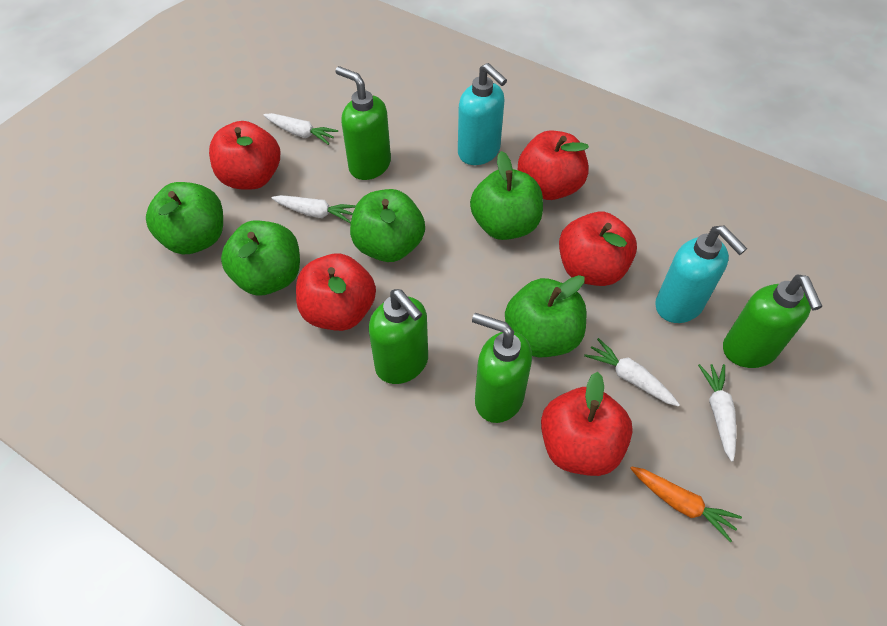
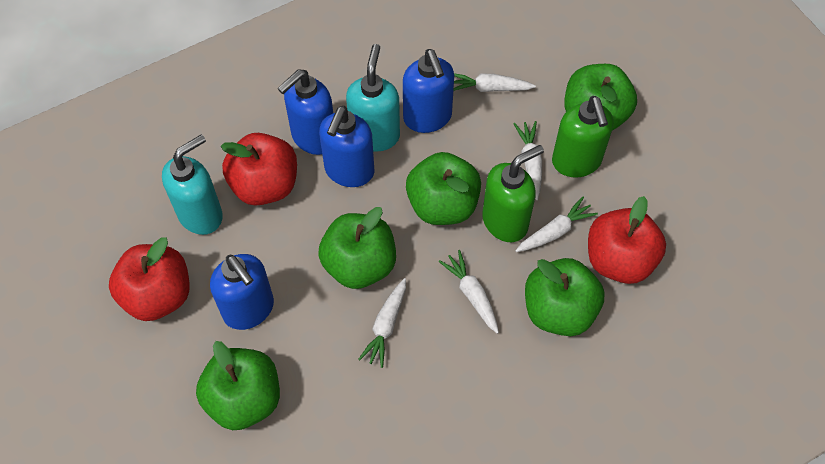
blue soap dispenser: none = 0 -> [210,254,274,330] [278,69,333,155] [319,106,374,187] [403,49,454,133] = 4
green soap dispenser: [335,66,391,180] [369,289,428,384] [472,313,532,423] [723,274,823,368] = 4 -> [482,145,544,242] [552,96,614,177] = 2
orange carrot: [630,466,742,542] = 1 -> none = 0
red apple: [209,121,280,190] [296,254,376,331] [518,130,589,200] [541,372,633,476] [559,212,637,286] = 5 -> [109,238,189,321] [221,133,297,206] [588,196,666,284] = 3
white carrot: [264,113,338,145] [271,195,356,223] [584,338,680,407] [698,364,737,462] = 4 -> [358,278,406,368] [439,250,499,334] [453,73,536,92] [514,121,542,200] [515,197,598,252] = 5

